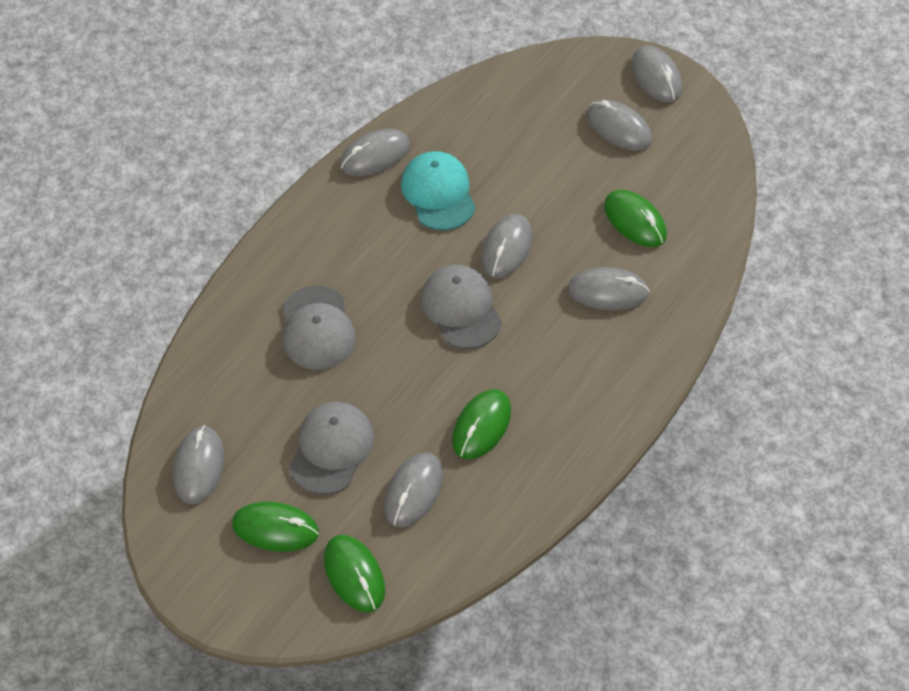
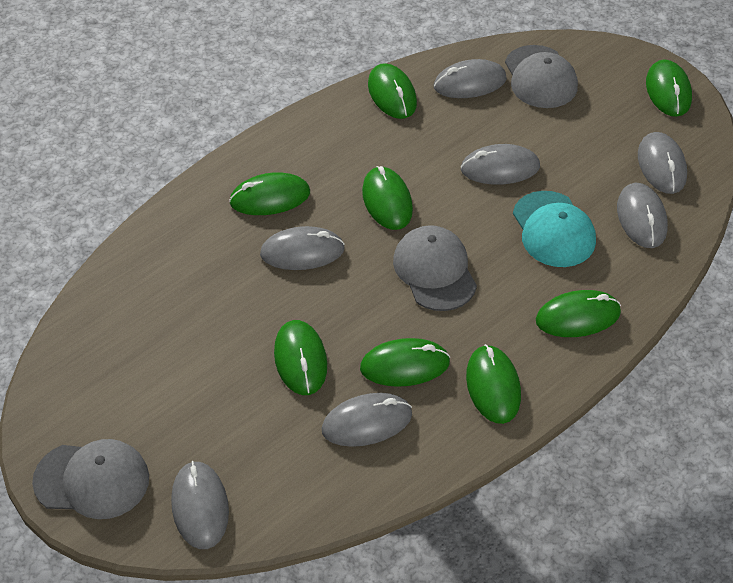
green mouse: [232,502,319,552] [324,535,385,612] [452,389,511,460] [604,190,667,247] = 4 -> [229,172,310,215] [274,320,327,395] [360,338,450,387] [362,166,413,230] [368,63,417,119] [466,344,521,424] [536,290,621,337] [646,59,692,117] = 8

